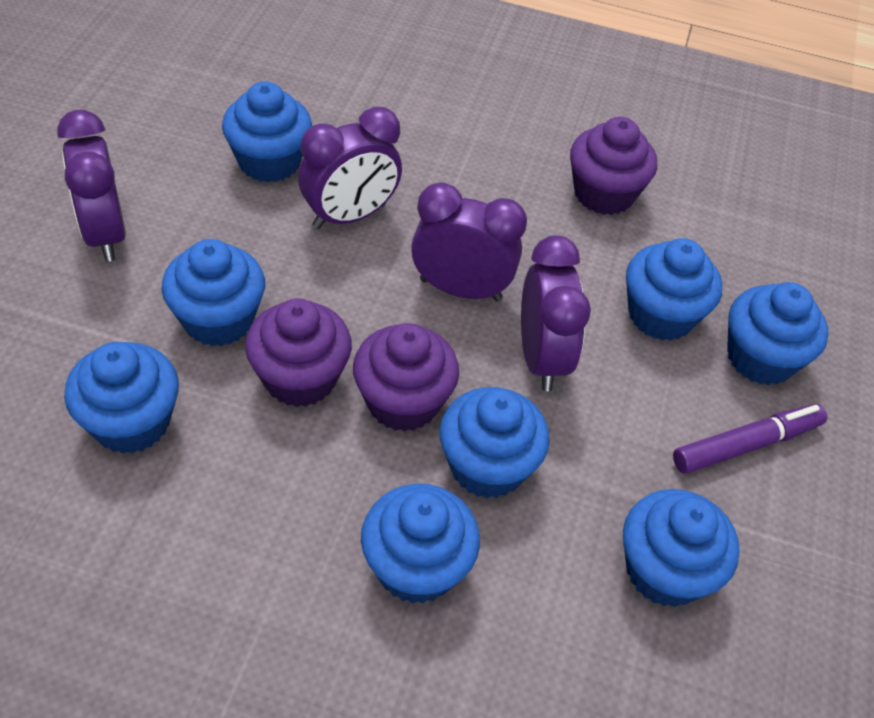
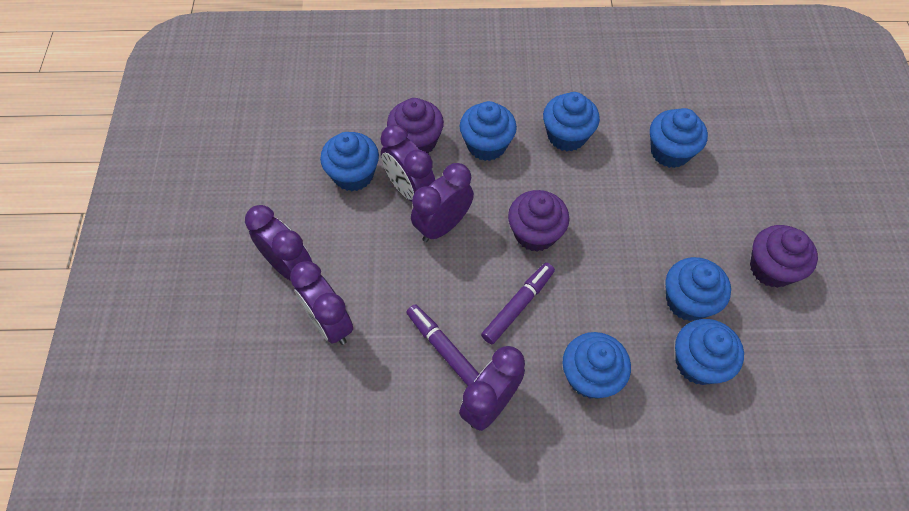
blue cupcake: [64,342,179,454] [161,239,265,346] [222,82,312,182] [361,484,480,604] [439,387,550,498] [623,489,740,607] [626,238,722,341] [727,282,829,385] = 8 -> [320,132,379,191] [460,101,517,161] [543,92,600,151] [562,332,631,399] [650,108,708,168] [665,257,731,321] [675,319,744,385] = 7
purple clock: [57,110,126,261] [298,107,402,229] [411,182,527,301] [521,235,591,391] = 4 -> [245,205,313,281] [290,261,353,345] [380,125,435,202] [411,163,474,242] [459,346,525,431] = 5
purple marker: [673,404,827,474] = 1 -> [406,304,479,386] [481,263,555,344] = 2

